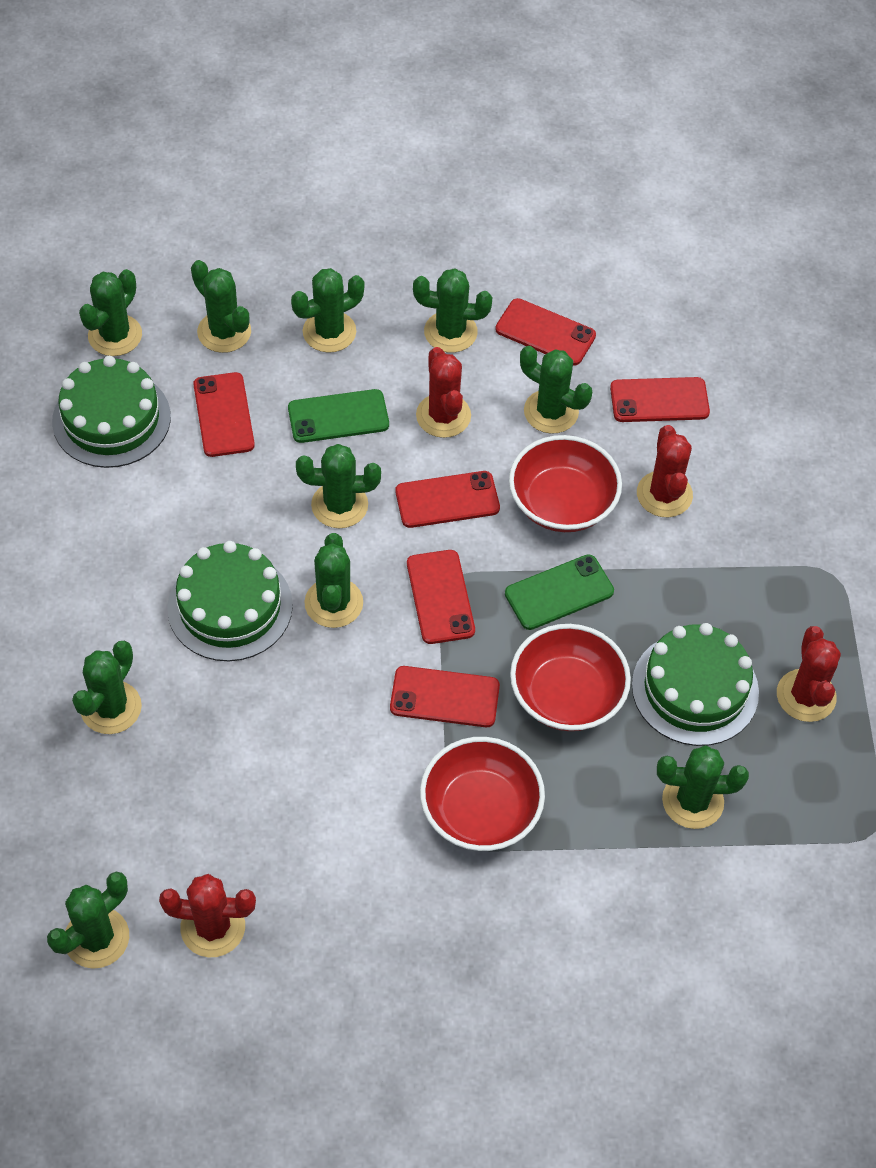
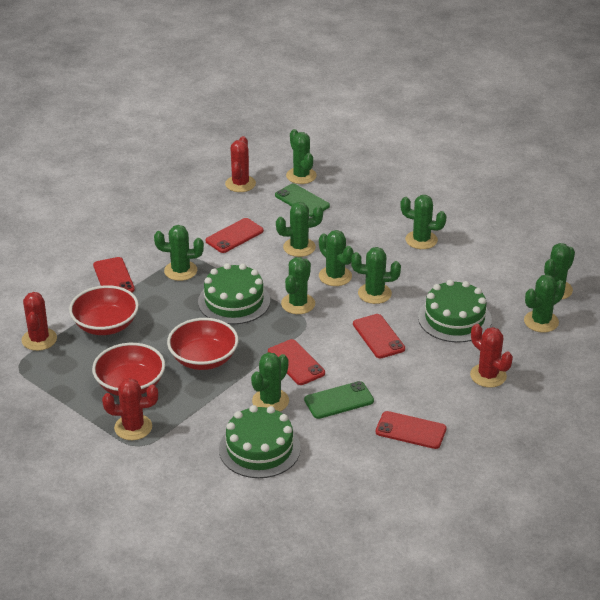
red phone: [193,372,255,457] [390,666,500,727] [395,471,500,528] [407,550,475,644] [495,298,596,366] [610,377,710,422] = 6 -> [93,257,135,292] [206,218,264,253] [268,339,325,385] [353,314,405,358] [376,411,447,449] = 5

